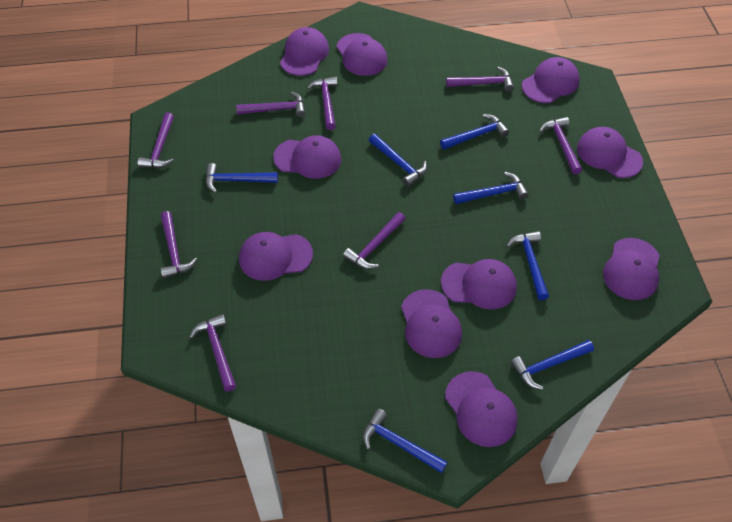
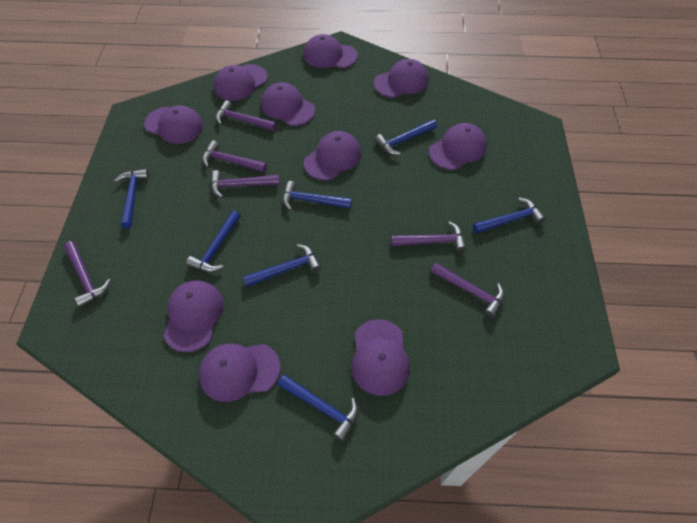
purple hammer: [138,113,174,168] [161,211,197,278] [190,314,236,392] [236,92,306,117] [307,76,338,130] [343,212,406,269] [446,67,514,92] [539,117,582,174] = 8 -> [64,241,111,307] [202,140,267,172] [211,170,280,198] [216,100,277,131] [391,222,467,252] [430,263,505,318] = 6

